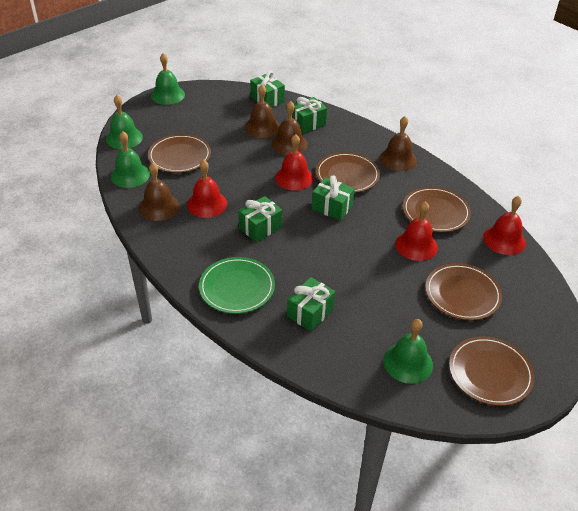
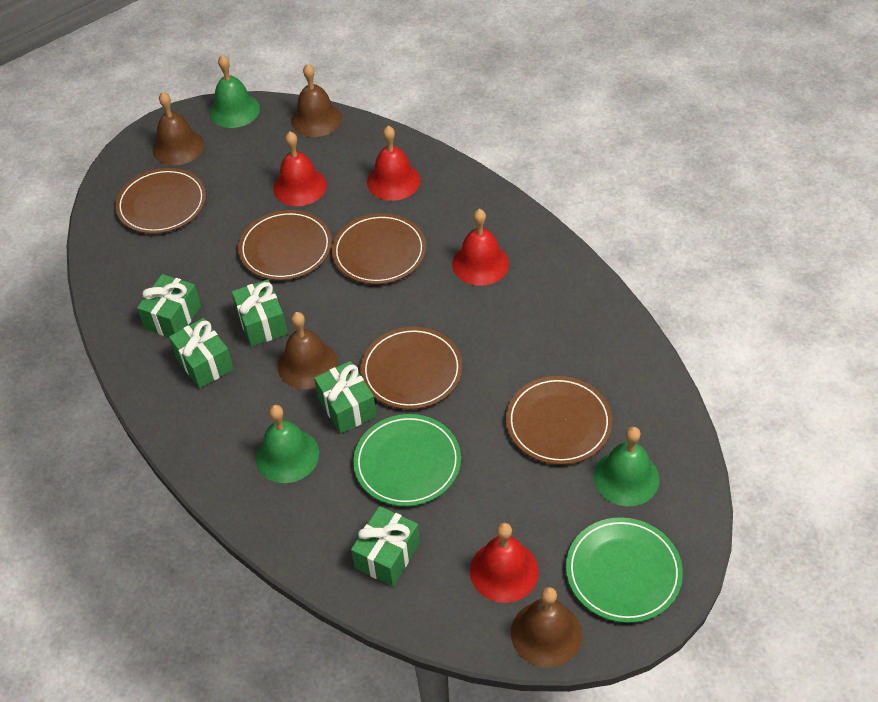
green bell: [106,95,143,149] [111,131,150,188] [151,53,185,105] [383,319,433,384] = 4 -> [210,55,260,128] [256,405,319,483] [593,427,660,506] = 3
green plate: [199,257,275,314] = 1 -> [353,414,461,506] [566,517,683,623] = 2

